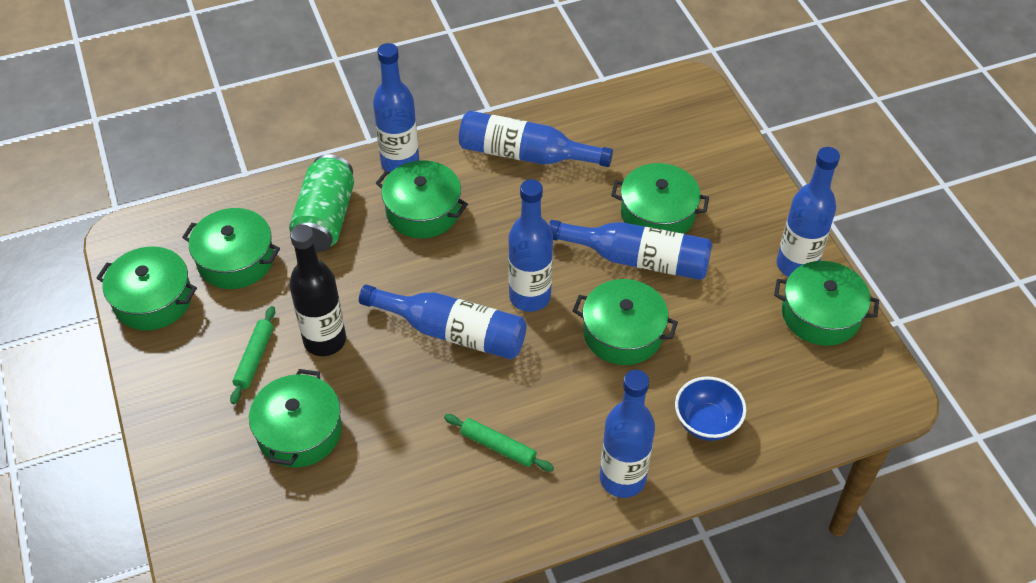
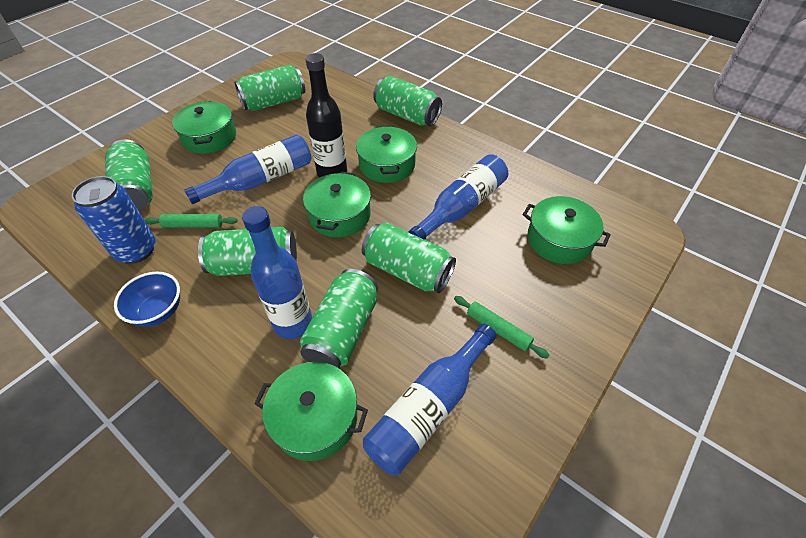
blue bottle: [359,285,526,359] [373,43,419,172] [459,111,613,167] [508,179,553,312] [549,220,712,280] [600,370,655,498] [777,147,840,277] = 7 -> [184,134,311,204] [242,206,312,339] [363,324,497,475] [409,154,508,240] = 4
blue can: none = 0 -> [72,176,156,264] = 1
green can: [289,154,354,252] = 1 -> [105,139,153,211] [198,227,297,276] [235,65,305,111] [300,269,378,368] [362,223,456,293] [373,76,442,126] = 6
green pot: [97,247,197,330] [182,208,280,289] [249,369,342,468] [376,160,468,238] [573,279,678,365] [611,163,709,234] [774,261,879,346] = 7 -> [172,101,236,154] [254,362,368,461] [303,171,371,237] [356,126,417,183] [523,196,611,264] = 5

